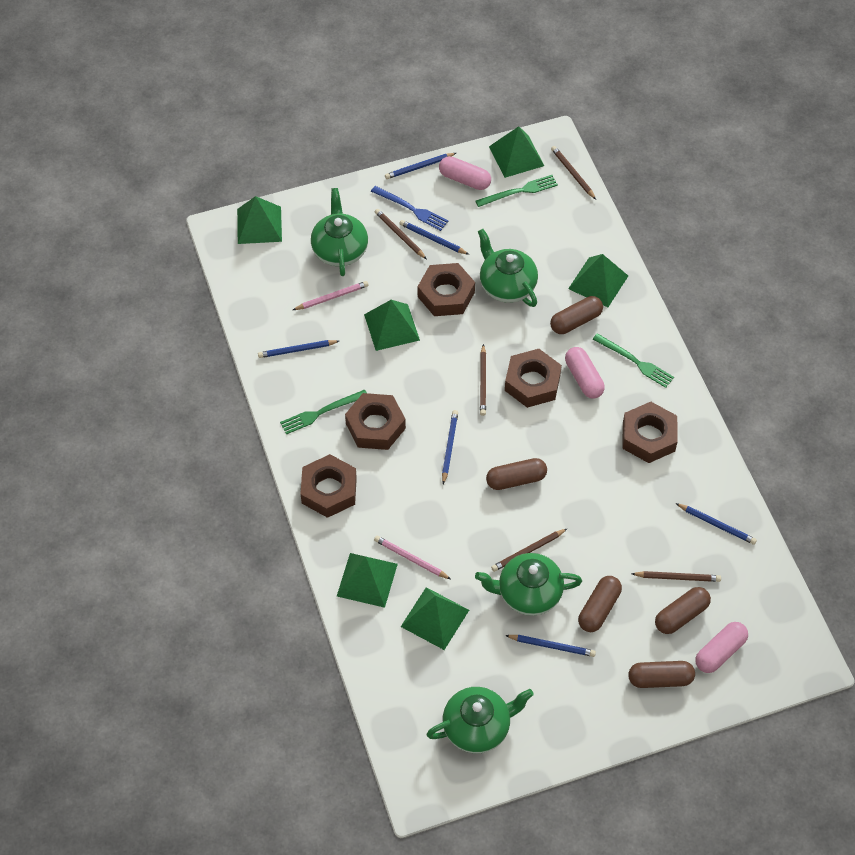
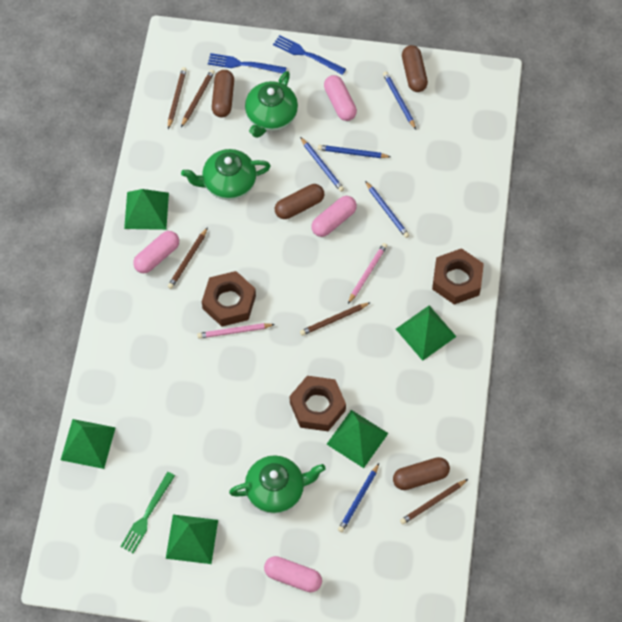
blue fork: [371,186,448,231] = 1 -> [208,53,287,74] [273,35,346,75] = 2
blue pencil: [258,340,339,358] [385,153,456,179] [400,220,469,255] [442,410,458,484] [505,635,596,657] [676,503,757,545] = 6 -> [300,137,344,192] [317,145,391,158] [338,463,379,532] [365,181,409,238] [383,72,416,129] = 5
brown capsule: [486,458,547,490] [550,296,603,334] [578,576,622,632] [628,661,695,688] [655,587,711,634] = 5 -> [212,70,234,117] [275,184,324,219] [393,457,450,490] [402,45,428,92] = 4
brown nut: [300,454,357,518] [345,393,406,450] [418,263,475,316] [505,349,562,408] [623,402,678,463] = 5 -> [202,271,256,327] [290,376,346,431] [432,248,484,305] = 3
green fork: [280,390,367,435] [476,175,558,207] [592,333,674,388] = 3 -> [120,472,175,553] = 1
green pyramid: [237,196,282,244] [337,553,398,608] [364,300,420,351] [401,587,469,650] [489,126,544,178] [568,254,628,307] = 6 -> [61,419,116,469] [124,189,169,230] [166,515,218,564] [327,410,388,468] [396,306,457,361] = 5
green teapot: [311,188,368,276] [427,687,534,753] [475,553,582,616] [478,229,538,307] = 4 -> [181,149,271,200] [229,455,326,514] [245,71,298,138] = 3
pink capsule: [439,156,491,190] [565,347,605,399] [695,622,748,673] = 3 -> [133,231,179,273] [264,556,322,592] [311,196,357,237] [324,75,357,121] = 4

